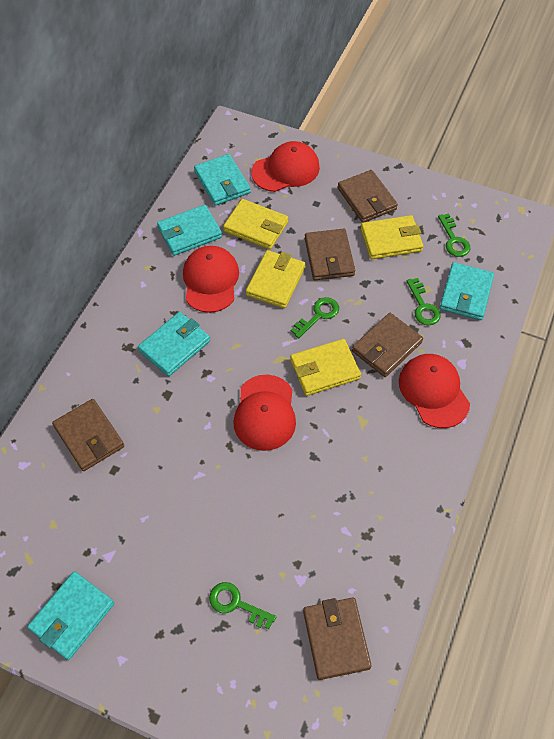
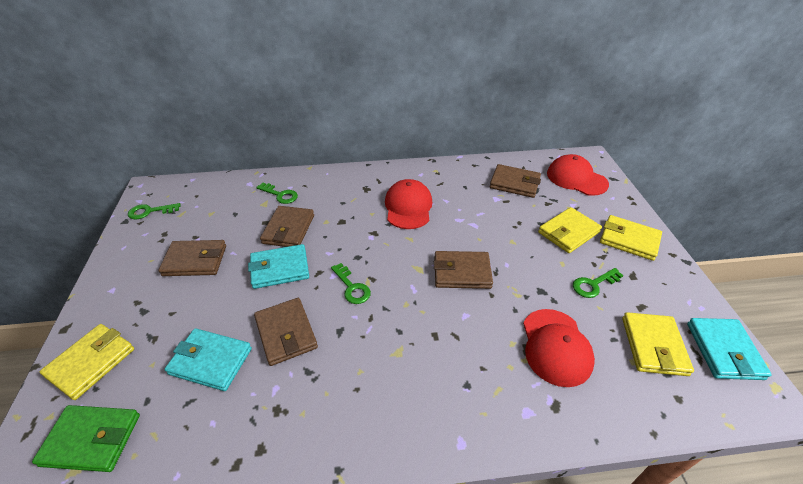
green wallet: none = 0 -> [32,405,140,472] = 1
red cap: [183,246,239,313] [233,375,296,451] [251,141,320,192] [399,354,470,428] = 4 -> [385,179,432,229] [523,309,595,387] [547,154,609,196] = 3
turquoise wallet: [28,571,114,660] [138,312,210,376] [157,205,222,256] [194,154,250,206] [440,262,494,320] = 5 -> [165,328,252,391] [248,244,309,289] [687,318,772,380] = 3

